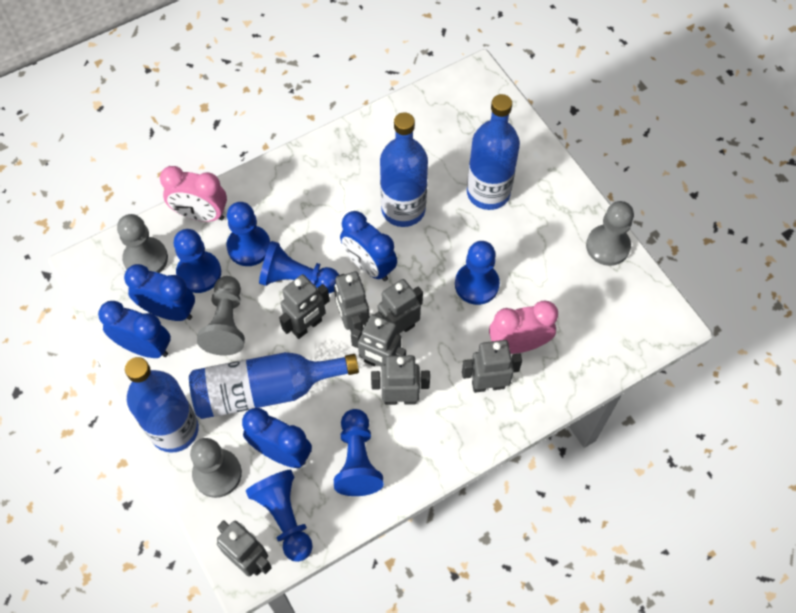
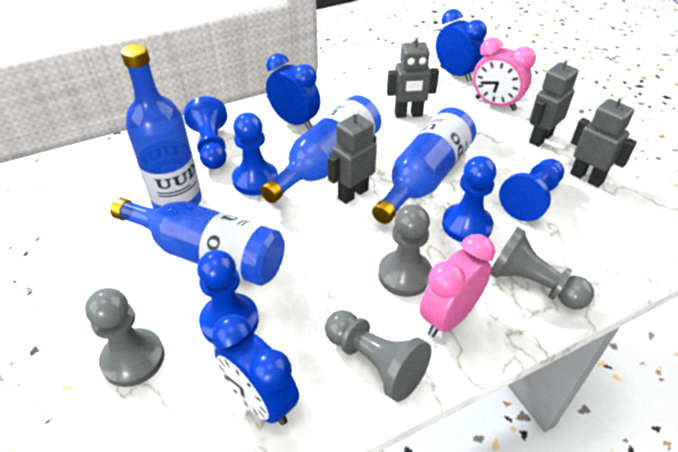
blue clock: [98,301,171,358] [124,264,195,321] [242,408,312,468] [340,211,397,281] = 4 -> [212,315,299,425] [266,53,320,130] [436,9,487,82] = 3
blue pawn: [174,229,221,293] [226,202,271,266] [246,470,313,562] [259,241,339,293] [334,409,384,496] [455,241,500,305] = 6 -> [184,96,227,169] [197,250,259,344] [232,112,278,195] [442,156,496,242] [499,159,564,221] = 5
grey robot: [217,520,272,577] [279,274,330,339] [334,271,369,333] [351,314,406,367] [371,355,430,405] [374,279,423,334] [462,340,522,393] = 7 -> [328,106,377,204] [387,31,439,118] [529,54,579,147] [570,91,637,188] = 4

